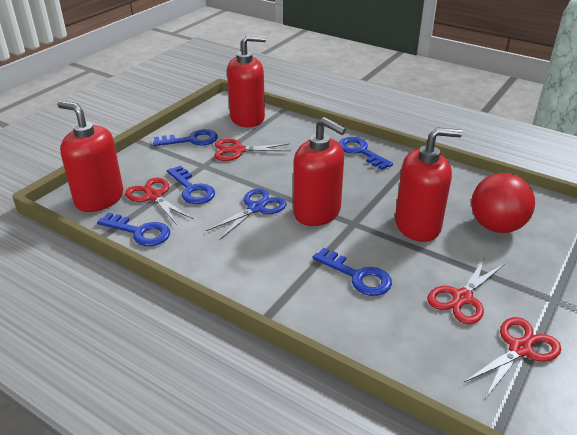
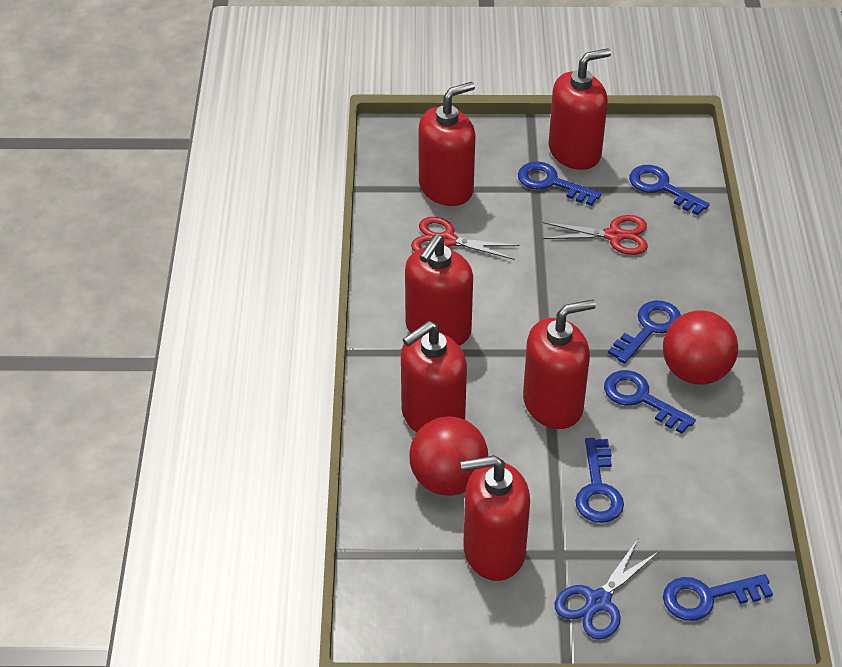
blue key: [97,213,170,246] [153,129,218,146] [167,165,215,204] [312,248,392,296] [339,137,393,170] = 5 -> [518,161,602,206] [575,438,624,523] [604,370,696,434] [608,300,681,364] [629,165,710,216] [663,574,773,621] = 6
red ball: [471,173,535,233] = 1 -> [409,416,488,496] [663,310,738,384] = 2
red scissors: [125,177,193,225] [214,138,291,161] [427,257,504,324] [464,317,561,399] = 4 -> [411,217,520,260] [543,215,648,255] = 2
red soap dispenser: [58,101,123,212] [227,35,266,127] [293,117,346,226] [395,127,462,242] = 4 -> [401,321,467,433] [405,234,473,346] [419,82,476,206] [460,455,530,581] [523,299,596,429] [549,48,611,170] = 6

